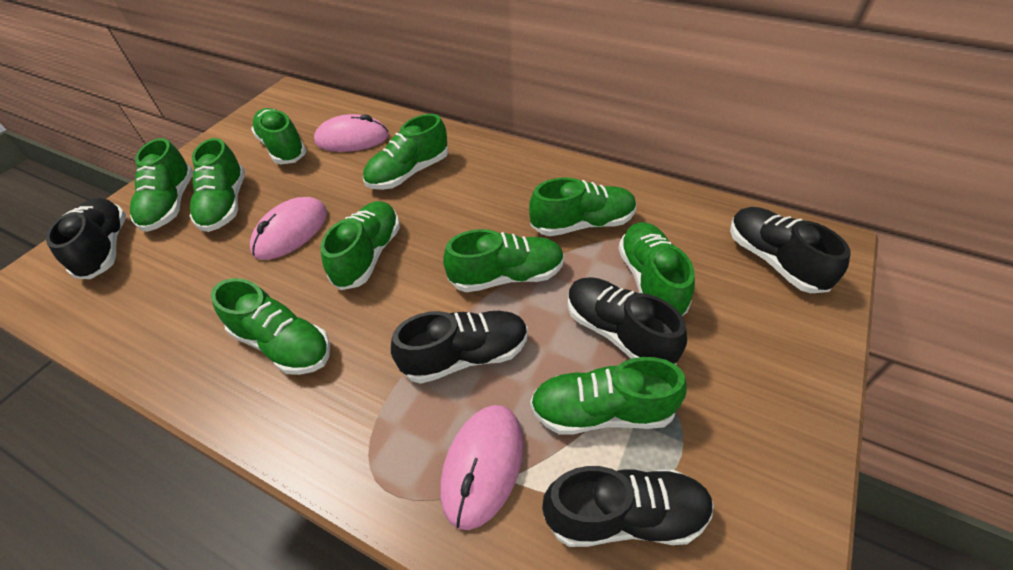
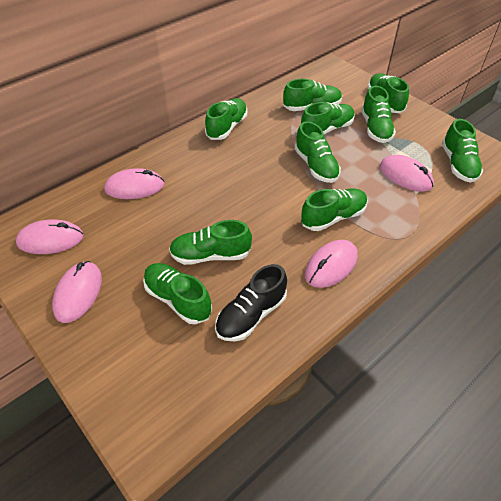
black shoe: [46,198,126,279] [391,311,528,384] [542,466,714,547] [567,277,687,365] [730,207,851,293] = 5 -> [215,264,287,342] = 1
pink mouse: [250,197,327,260] [314,114,389,152] [441,405,523,530] = 3 -> [16,219,84,254] [52,261,102,323] [104,168,165,199] [305,240,358,288] [380,155,434,192] = 5

